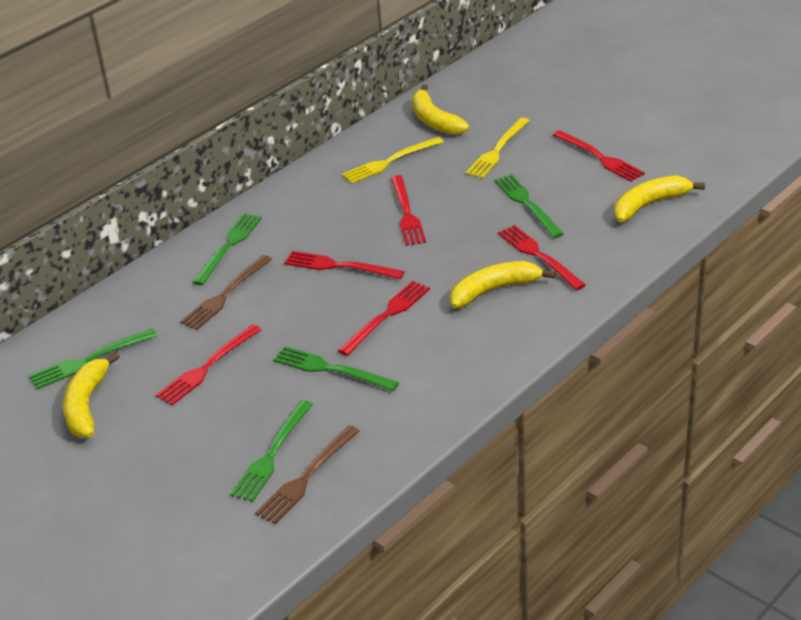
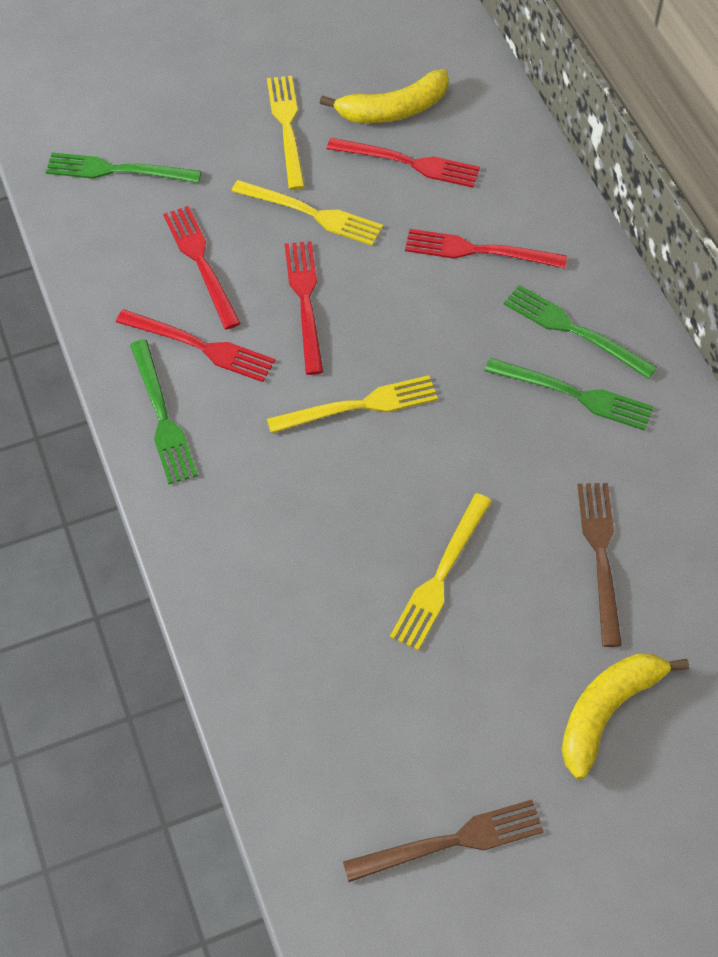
green fork: [29,328,157,389] [192,214,262,285] [230,400,313,502] [273,346,399,391] [495,174,564,238] = 5 -> [46,152,201,183] [130,339,198,484] [485,358,654,431] [504,285,657,379] = 4
red fork: [156,324,261,405] [284,251,405,279] [338,281,430,356] [391,175,426,246] [498,225,586,290] [553,130,645,182] = 6 -> [116,309,275,382] [163,206,241,329] [285,241,323,375] [327,138,480,188] [405,229,567,268] = 5
yellow banana: [63,352,120,438] [412,84,469,135] [450,261,556,308] [614,175,705,222] = 4 -> [320,69,449,123] [561,654,689,780] = 2
yellow fork: [342,137,444,184] [466,117,530,179] = 2 -> [232,180,383,246] [267,76,305,190] [267,375,438,433] [390,493,492,651] = 4

